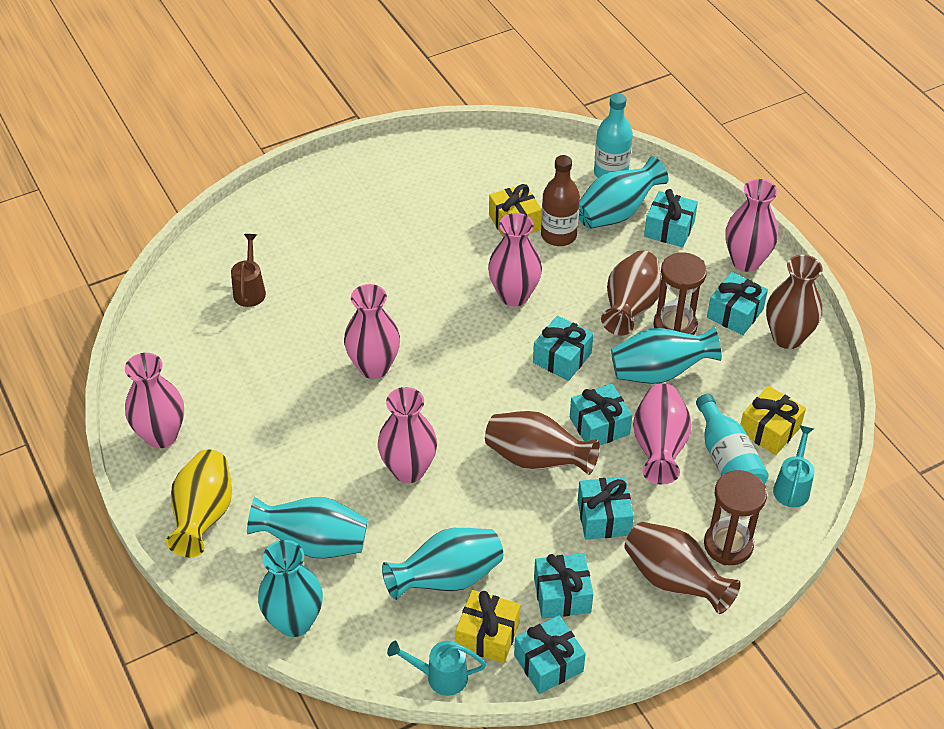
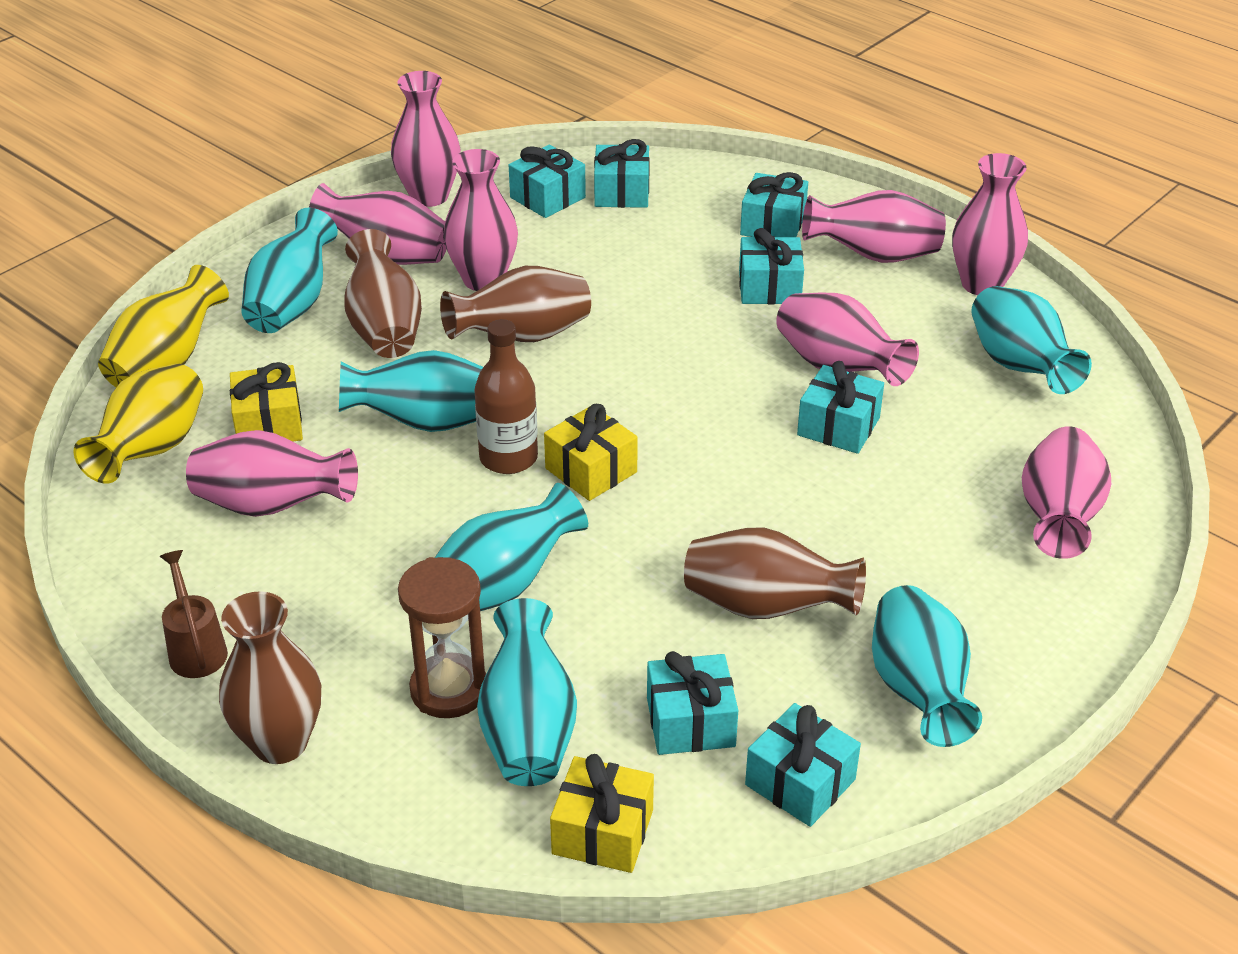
brown hourglass: [653,252,707,335] [704,470,767,565] = 2 -> [398,557,486,718] = 1
pink vase: [125,353,184,448] [344,284,400,379] [378,387,437,483] [488,213,542,307] [633,383,692,485] [725,179,778,272] = 6 -> [186,430,358,517] [309,183,447,265] [391,71,461,207] [444,149,518,291] [776,293,919,386] [802,190,946,263] [952,153,1028,295] [1022,426,1111,559] = 8
turquoise bottle: [594,93,633,178] [696,394,769,484] = 2 -> none = 0
turquoise vase: [247,497,368,559] [258,540,323,637] [382,528,503,600] [579,156,669,229] [611,327,722,384] = 5 -> [241,208,338,333] [339,350,483,432] [435,483,588,611] [477,598,577,786] [872,585,982,747] [971,286,1092,394] = 6
turquoise watering can: [387,641,486,696] [773,425,814,507] = 2 -> none = 0
yellow vase: [166,449,232,557] = 1 -> [74,364,203,484] [98,265,229,387] = 2

